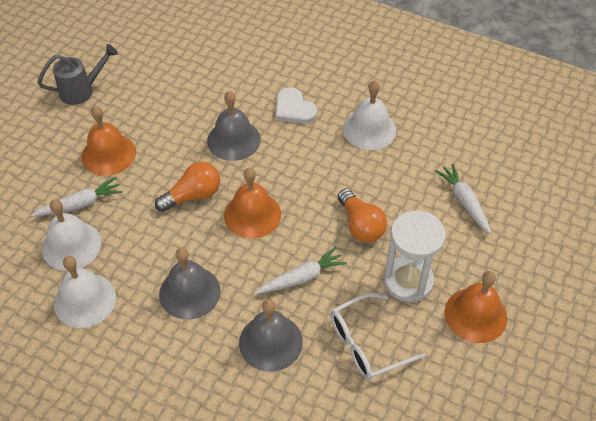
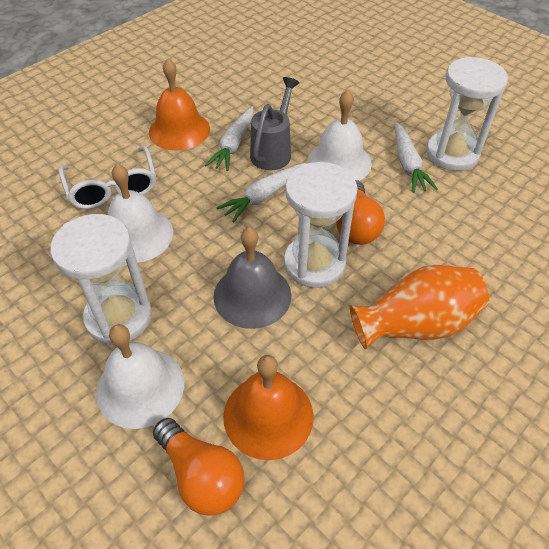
grey bell: [159,248,220,320] [207,91,261,161] [239,299,303,372] = 3 -> [214,227,291,329] = 1
orange bell: [81,106,136,176] [224,168,281,239] [445,271,507,343] = 3 -> [149,59,210,151] [223,355,314,460] = 2
orange vase: none = 0 -> [350,265,489,349] = 1
white heart: [275,87,317,124] = 1 -> none = 0
white hourglass: [383,210,446,302] = 1 -> [50,214,152,345] [284,162,358,288] [426,57,508,171] = 3

